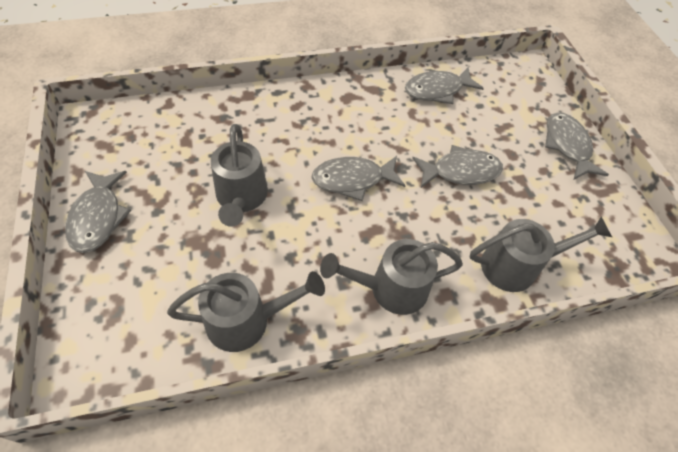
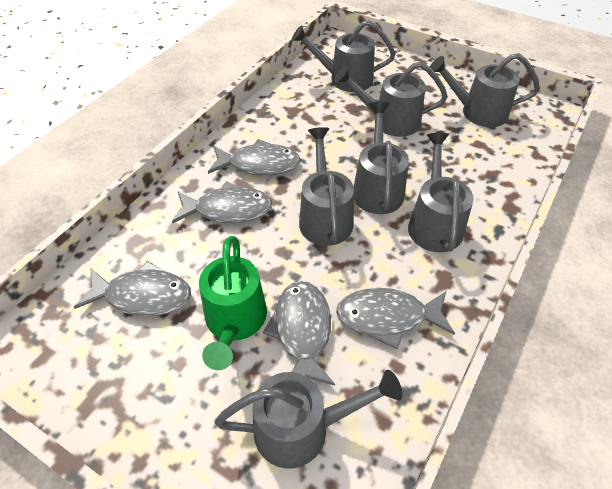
green watering can: none = 0 -> [199,236,267,370] = 1
grey watering can: [167,271,325,352] [211,124,268,227] [320,239,463,315] [470,217,612,292] = 4 -> [215,370,403,469] [292,20,395,92] [299,127,354,246] [334,62,448,137] [354,102,409,214] [408,133,474,252] [430,53,540,127] = 7

